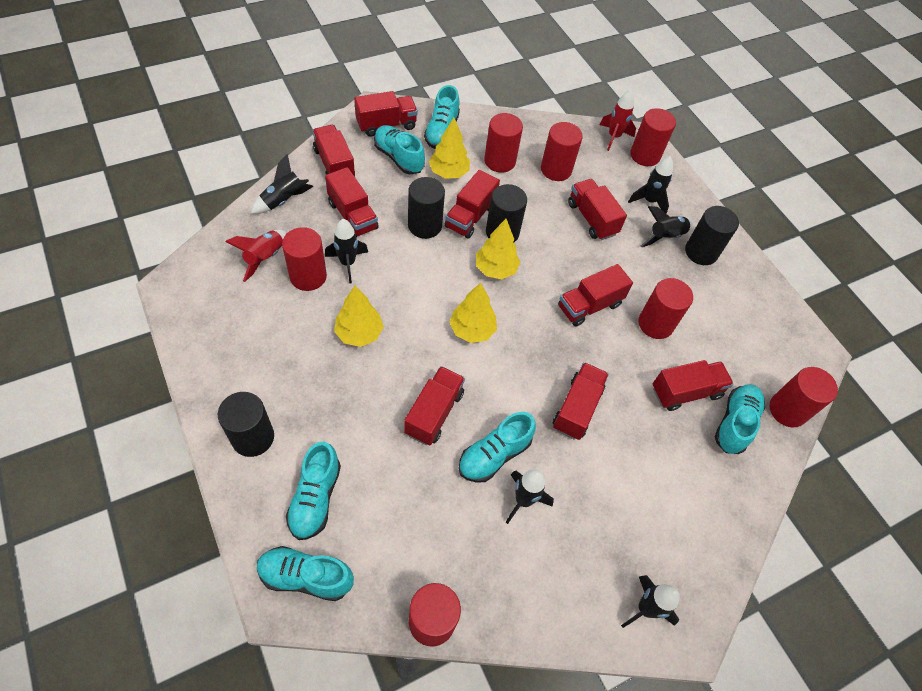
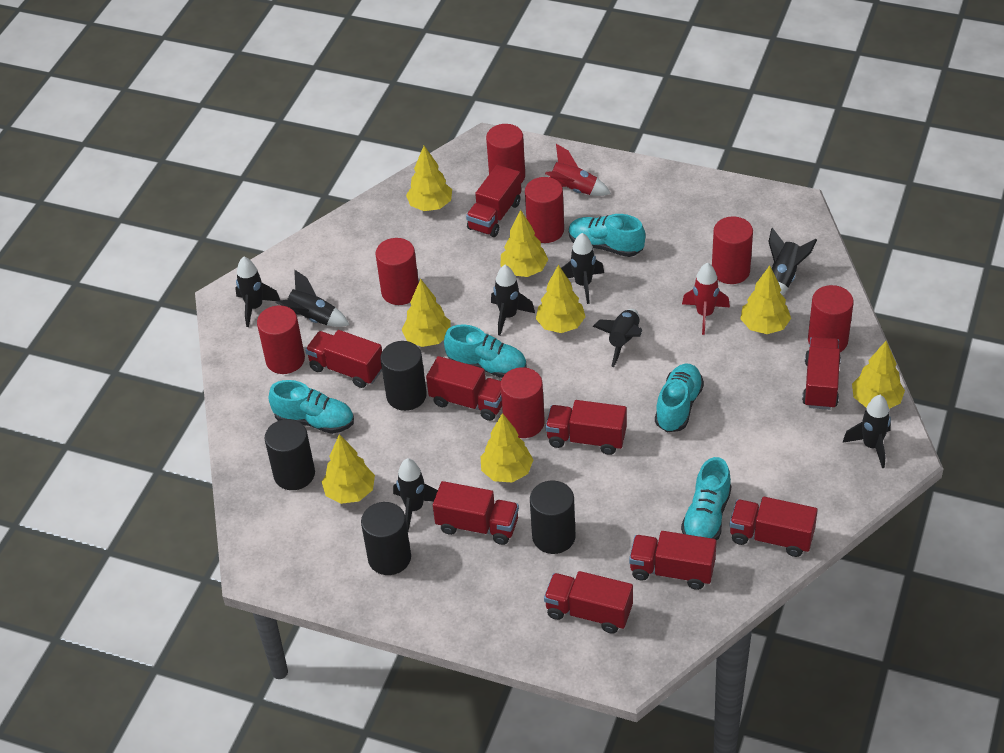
black rocket: [251,154,313,214] [325,219,368,284] [506,470,554,524] [621,575,679,628] [628,156,673,214] [641,206,693,247] = 6 -> [235,256,280,327] [276,270,350,327] [393,458,438,531] [491,265,535,335] [561,233,604,304] [593,309,642,367] [768,228,817,296] [843,395,891,468] = 8
turquoise shoe: [257,546,354,601] [286,442,341,540] [374,125,425,174] [424,85,460,149] [458,412,536,483] [715,384,765,454] = 6 -> [269,380,354,434] [444,324,526,378] [569,214,645,257] [655,364,704,432] [681,457,731,540] = 5
yellow tree: [334,286,384,347] [429,118,470,179] [450,283,497,343] [476,219,520,279] = 4 -> [322,434,375,504] [401,279,451,347] [406,146,452,211] [481,413,533,483] [500,210,548,277] [536,265,586,333] [740,265,791,334] [852,341,905,409] = 8

